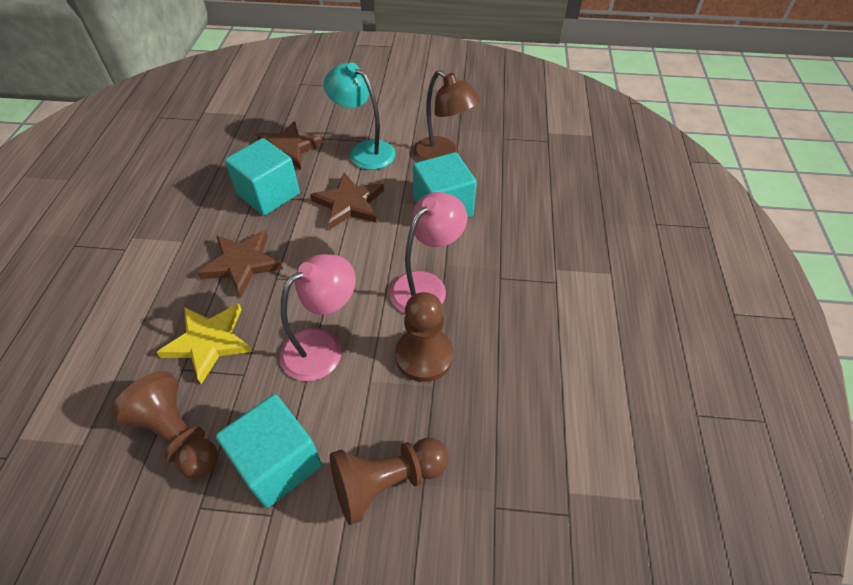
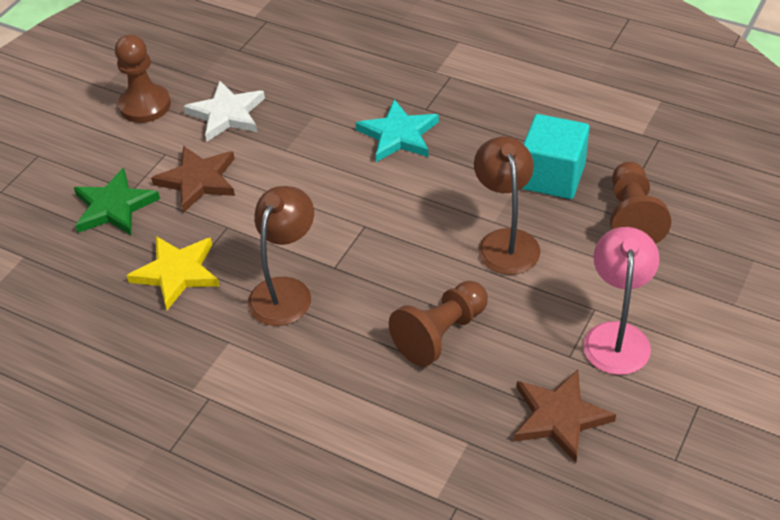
brown lamp: [413,70,481,162] = 1 -> [248,186,314,326] [474,136,540,275] = 2
brown star: [197,230,283,297] [256,121,323,169] [310,172,384,229] = 3 -> [151,145,235,213] [514,370,616,463] = 2
green star: none = 0 -> [74,168,160,235] = 1
pink lamp: [280,254,356,381] [390,192,468,313] = 2 -> [583,227,660,375] = 1
turquoise cube: [216,394,322,508] [225,138,300,216] [413,152,477,218] = 3 -> [522,114,590,199] = 1
turquoise lamp: [324,63,395,170] = 1 -> none = 0
turquoise star: none = 0 -> [356,99,439,162] = 1
white star: none = 0 -> [183,81,265,142] = 1

